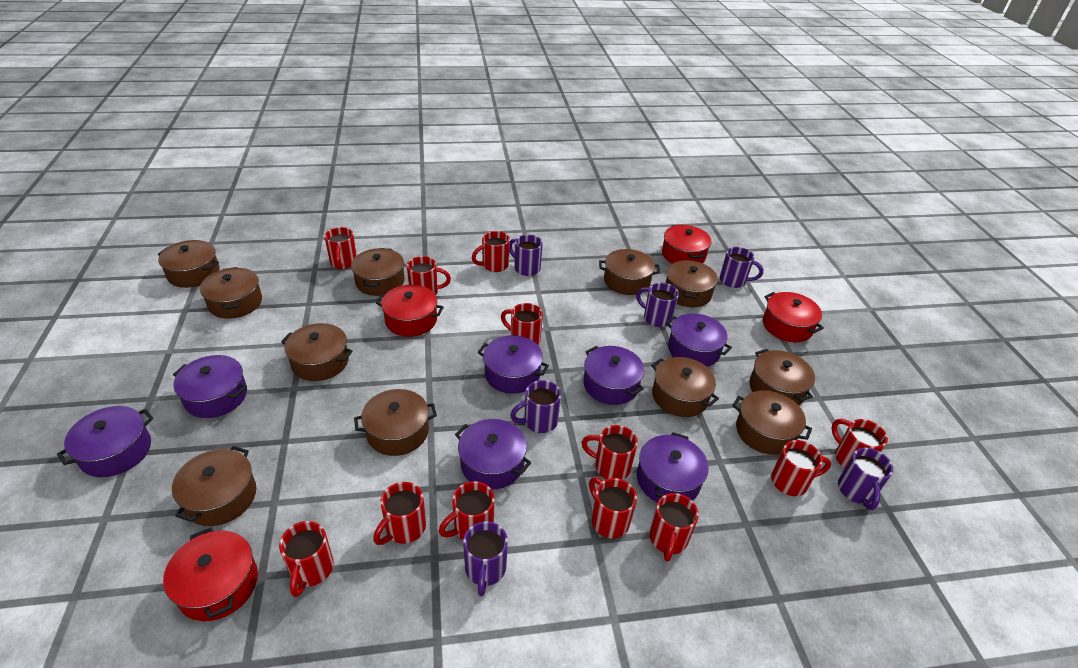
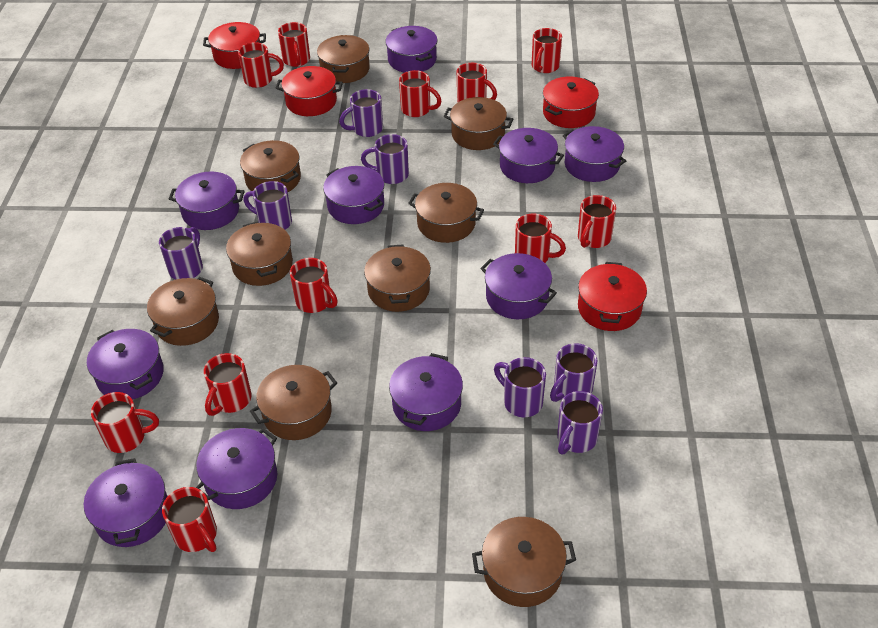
brown pot: [158,240,219,288] [172,446,256,526] [200,267,262,319] [281,323,353,381] [351,248,405,296] [354,389,437,456] [599,249,660,295] [651,357,719,417] [665,260,718,307] [733,390,812,455] [749,349,815,405] = 11 -> [147,277,219,346] [226,221,293,286] [240,140,301,192] [250,365,337,440] [317,35,370,83] [364,245,431,312] [408,183,484,243] [444,97,513,150] [472,517,576,607] = 9
purple mug: [463,521,508,596] [509,235,543,276] [510,380,561,433] [636,283,679,327] [720,247,763,288] [838,448,893,510] = 6 -> [159,227,203,280] [243,181,292,230] [339,89,383,137] [361,134,409,184] [494,357,546,417] [550,343,597,402] [557,391,603,454] = 7
purple pot: [57,406,153,477] [173,355,247,418] [455,419,531,489] [478,335,549,394] [584,346,644,405] [637,432,709,503] [666,313,732,367] = 7 -> [84,458,168,547] [87,329,164,400] [169,172,245,230] [196,428,277,509] [323,166,384,224] [385,26,437,73] [389,353,463,431] [480,253,557,319] [493,128,564,183] [563,126,626,182] = 10
red mug: [279,521,334,597] [324,227,357,269] [373,482,426,545] [407,256,451,295] [439,481,495,540] [472,231,510,272] [501,303,543,345] [581,425,638,480] [589,477,637,538] [649,493,699,562] [771,440,831,496] [831,419,888,468] = 12 -> [91,392,159,453] [162,487,217,552] [204,353,252,416] [238,42,284,88] [278,22,310,67] [290,258,338,313] [399,70,441,117] [457,63,497,102] [515,213,566,263] [532,28,562,73] [578,195,616,248] = 11

